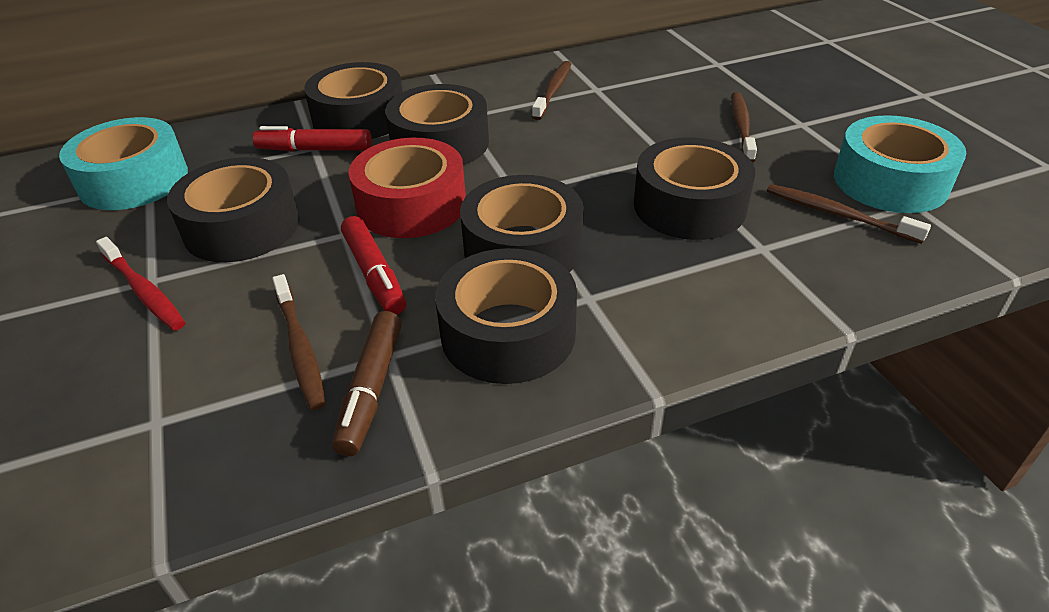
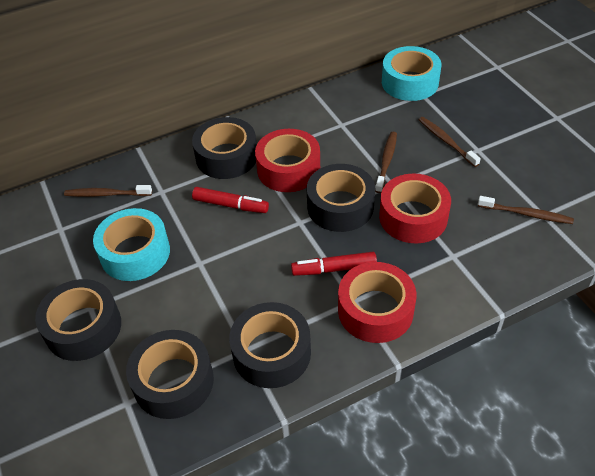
black tape: [167,157,299,262] [304,62,403,139] [385,84,489,165] [435,248,577,384] [460,175,584,272] [634,137,755,240] = 6 -> [35,279,121,361] [126,330,214,419] [192,117,257,179] [229,302,311,388] [307,164,375,232] = 5
brown marker: [332,311,402,456] = 1 -> none = 0
red tape: [348,138,466,238] = 1 -> [255,129,320,192] [338,262,416,343] [379,174,451,243] = 3
red toothbrush: [96,237,186,331] = 1 -> none = 0

